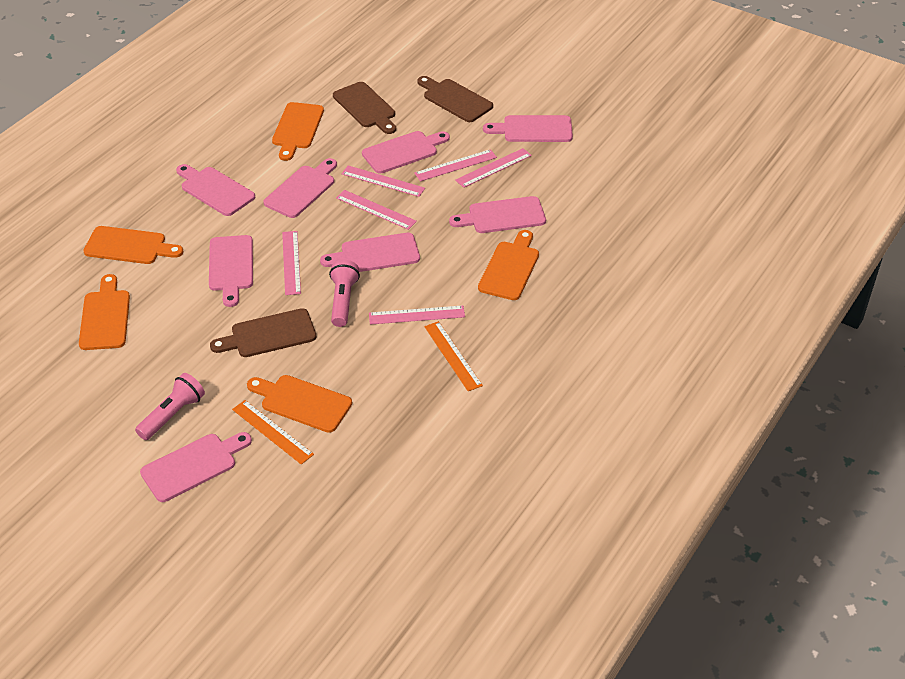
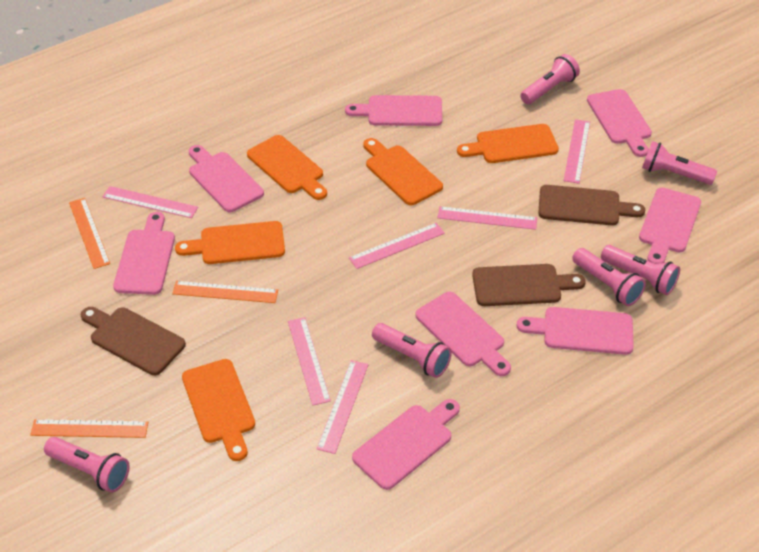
orange ruler: [232,400,314,464] [424,321,483,391] = 2 -> [30,419,148,438] [69,198,110,269] [172,281,278,303] = 3
pink flashlight: [135,373,205,440] [329,260,360,327] = 2 -> [44,437,130,493] [372,323,452,378] [520,54,580,104] [572,248,646,306] [601,245,680,295] [642,141,717,185] = 6

